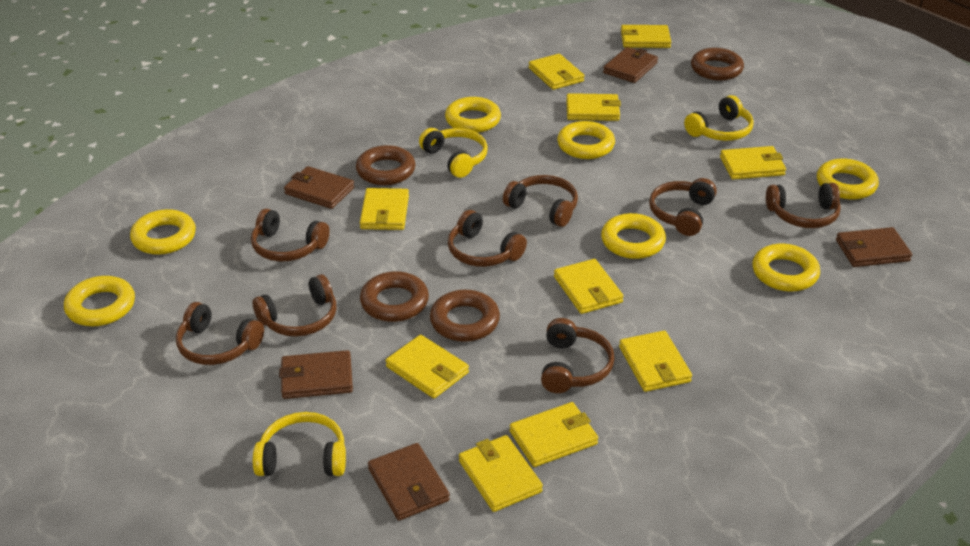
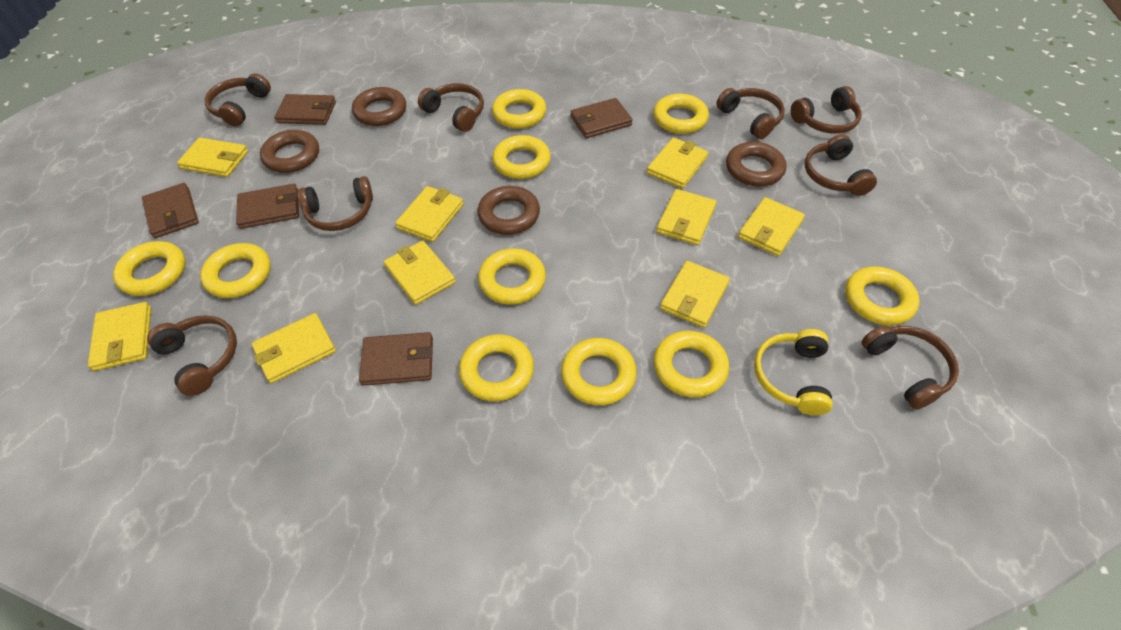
yellow headphones: [253,412,346,476] [419,128,488,178] [684,95,754,141] = 3 -> [754,329,833,415] = 1
yellow ring: [64,276,135,326] [130,209,196,255] [445,97,501,133] [557,121,615,159] [601,213,666,259] [752,244,820,292] [817,158,879,200] = 7 -> [113,241,186,296] [200,243,271,298] [459,334,534,402] [478,248,546,305] [492,89,546,129] [492,135,551,179] [561,338,637,406] [653,94,709,134] [654,331,729,398] [845,266,919,325] = 10
yellow wallet: [360,188,409,230] [386,335,469,398] [459,435,543,512] [510,402,598,467] [529,54,585,90] [554,259,624,314] [566,93,621,121] [619,331,692,392] [621,25,671,48] [720,146,786,179] = 10 -> [88,302,151,371] [177,138,248,177] [252,313,336,384] [384,241,456,305] [395,186,464,242] [647,138,708,188] [656,189,717,245] [660,261,730,328] [738,197,805,256] = 9

